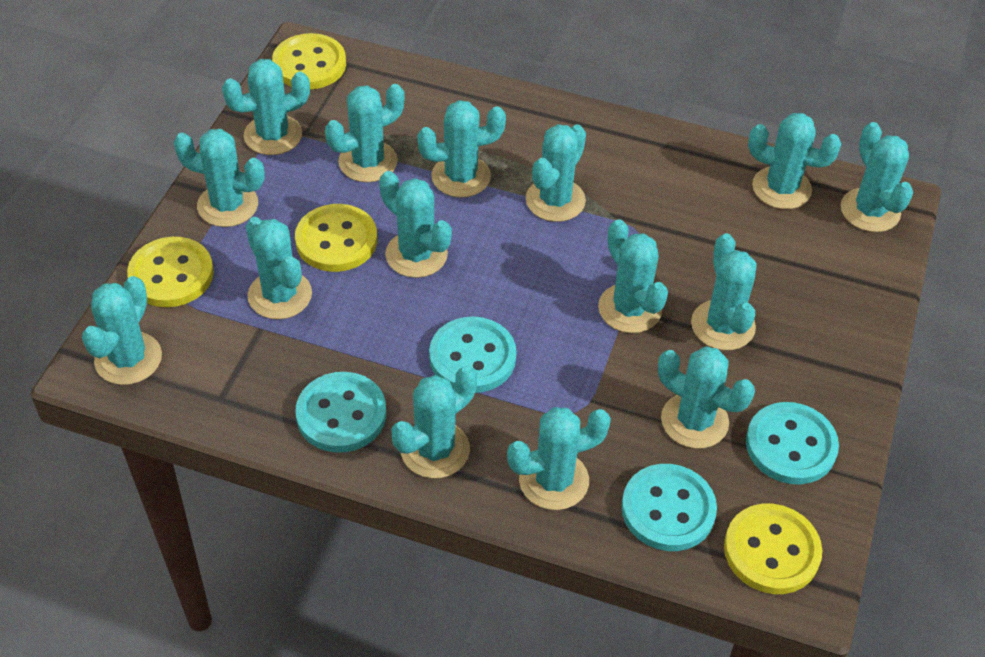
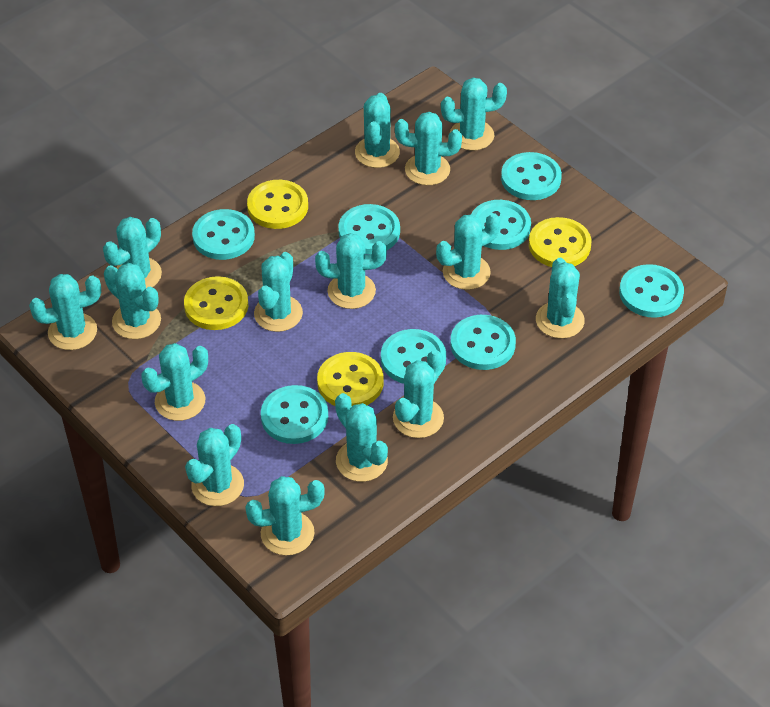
turquoise button: [296,372,386,453] [429,317,516,393] [621,464,717,551] [746,402,839,484] = 4 -> [192,209,255,260] [261,385,328,444] [338,204,400,255] [381,329,446,384] [450,315,516,370] [471,200,531,250] [501,152,562,200] [619,264,684,318] = 8

